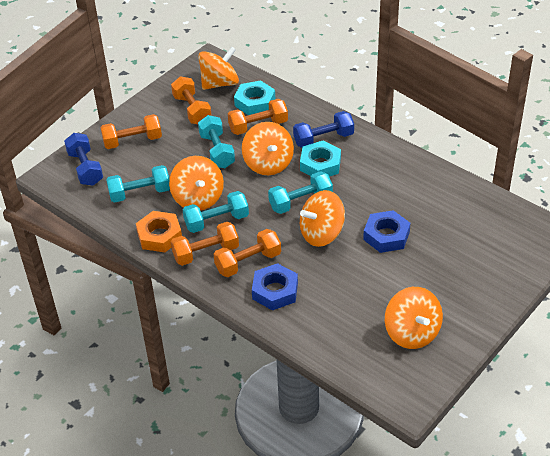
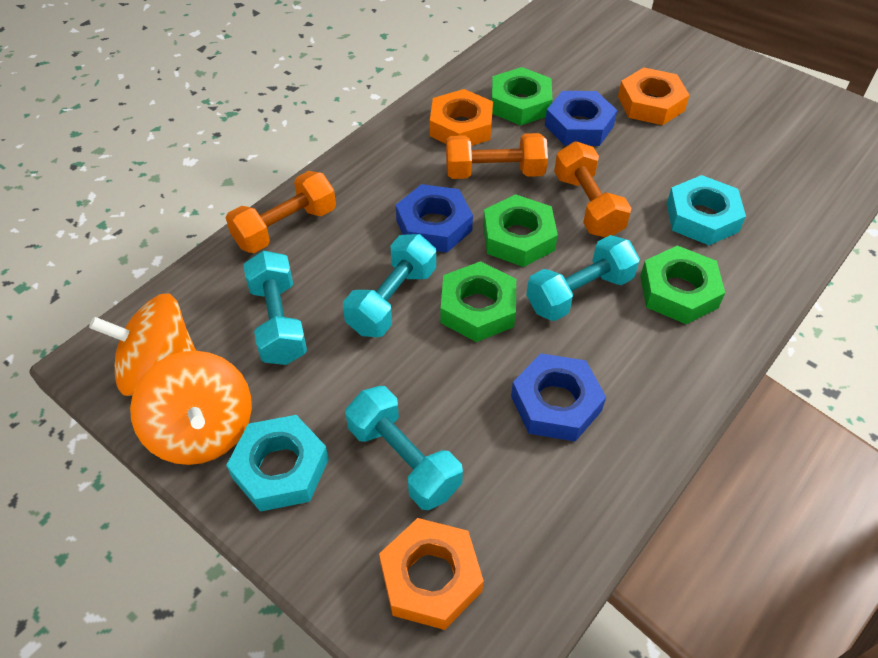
blue dumbbell: [64,133,103,186] [293,111,354,148] = 2 -> none = 0
blue nut: [252,263,298,310] [363,210,410,253] = 2 -> [396,184,473,253] [511,353,606,441] [545,91,617,146] = 3
green nut: none = 0 -> [440,261,516,342] [483,194,558,267] [491,67,553,125] [640,245,725,324] = 4
orange dumbbell: [100,114,162,149] [171,76,212,124] [171,222,239,266] [214,229,281,277] [228,99,288,135] = 5 -> [226,171,336,253] [446,133,548,179] [554,141,631,237] = 3
orange nut: [136,211,182,252] = 1 -> [379,518,484,630] [430,89,493,146] [618,68,690,125] = 3
orange spinning top: [169,156,224,211] [198,47,239,90] [242,122,294,175] [300,190,345,247] [385,287,443,349] = 5 -> [89,294,196,396] [130,351,252,465] = 2

